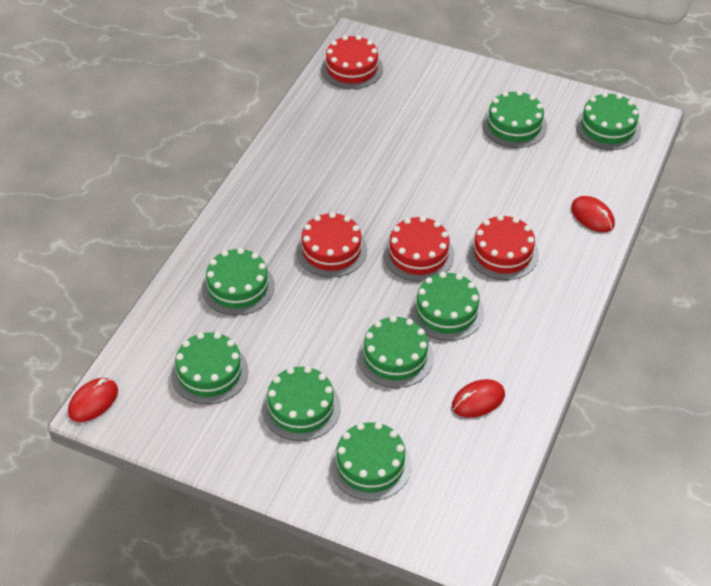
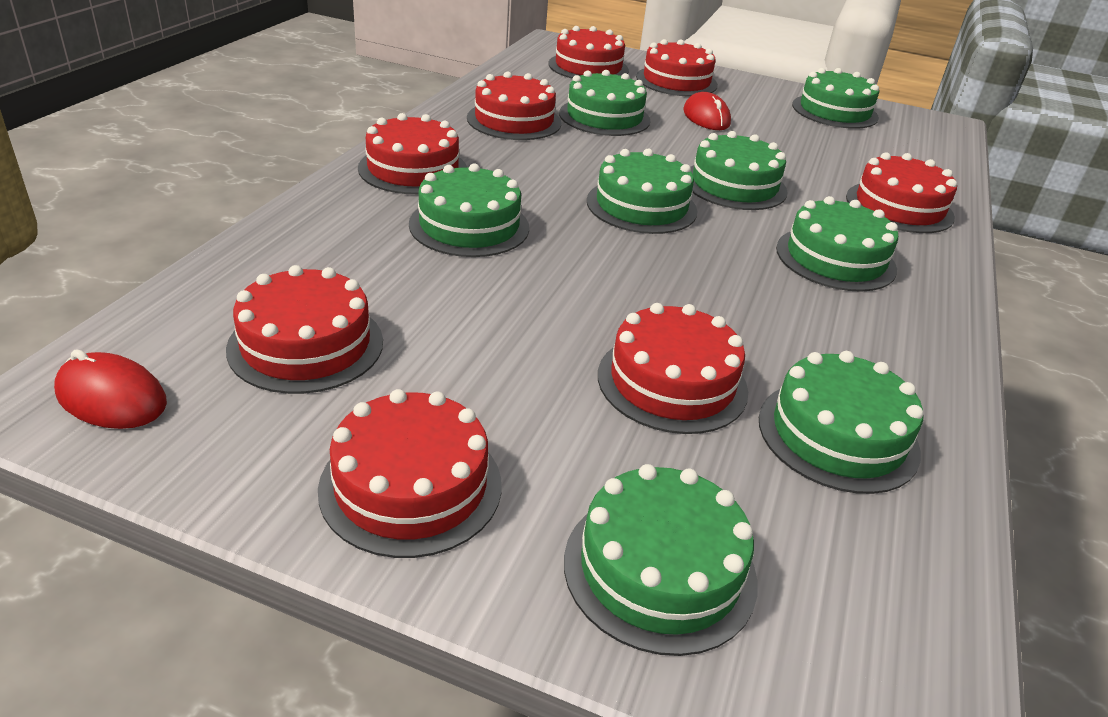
red cake: [296,212,367,277] [321,35,383,89] [383,216,454,282] [467,215,539,280] = 4 -> [226,265,383,394] [318,389,502,558] [358,113,467,194] [467,71,561,140] [549,26,629,79] [598,303,748,434] [636,39,718,96] [846,152,957,233] = 8
red mouse: [68,378,118,422] [452,379,505,418] [571,196,615,232] = 3 -> [54,349,167,429] [683,92,731,130] = 2

